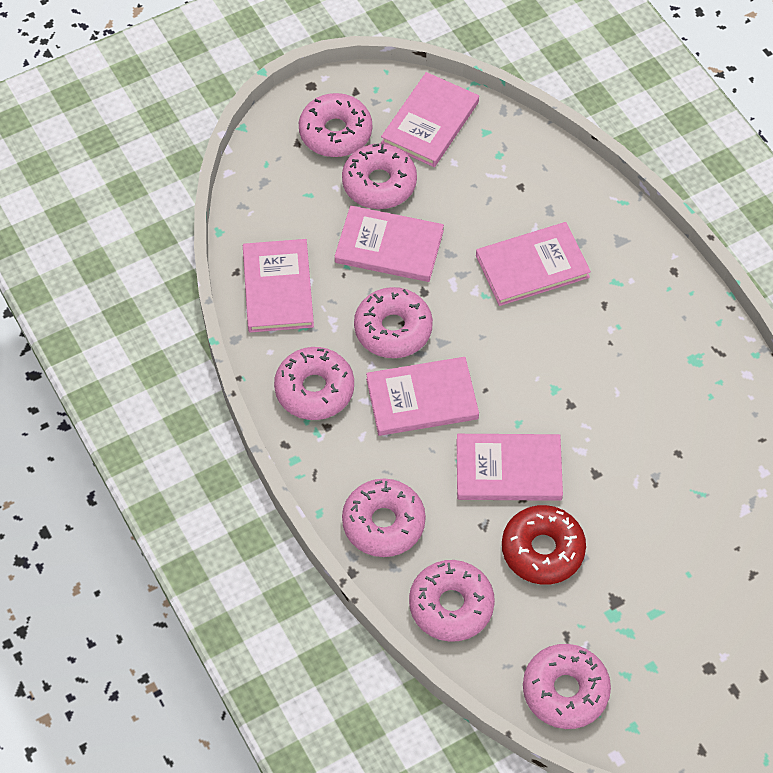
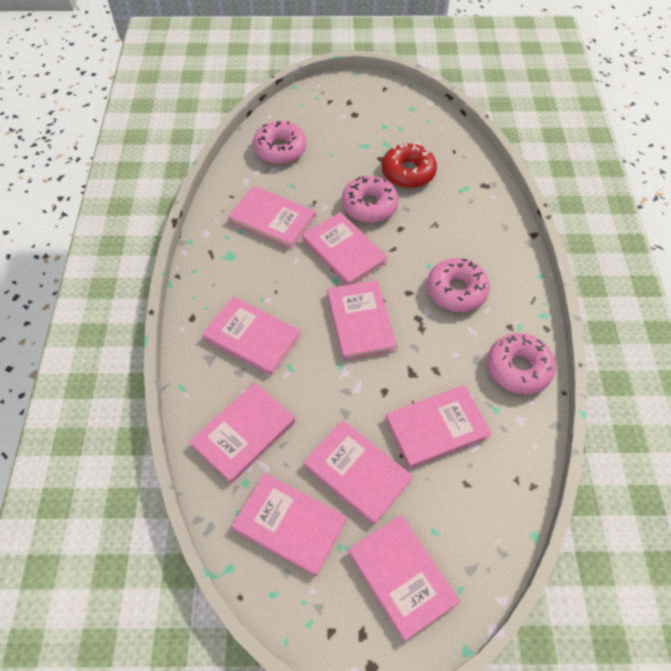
pink book: [243,239,314,333] [335,205,444,282] [366,357,479,436] [381,72,479,167] [457,434,563,501] [476,222,591,306] = 6 -> [190,382,295,483] [202,296,301,376] [228,186,316,249] [232,473,347,576] [302,212,388,285] [303,420,413,525] [327,280,397,360] [348,515,460,642] [385,385,492,469] = 9
pink donut: [274,347,354,420] [299,93,372,157] [342,143,417,209] [342,479,426,557] [354,287,433,358] [409,560,495,642] [523,644,611,729] = 7 -> [253,121,306,164] [342,176,399,223] [427,258,490,312] [487,333,556,395] = 4

